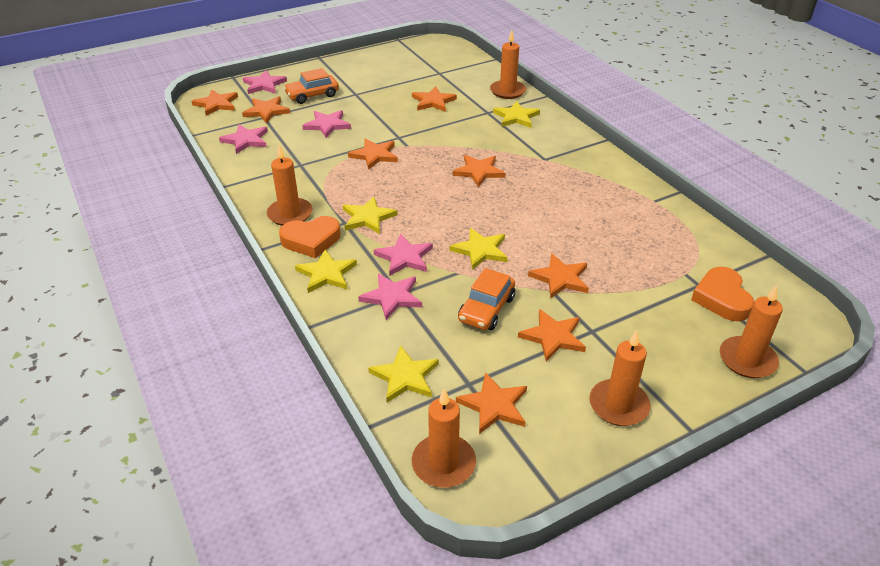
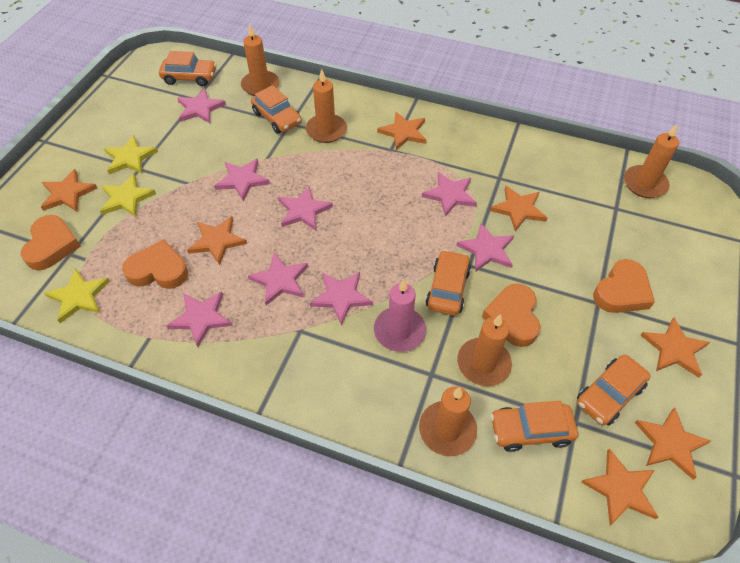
orange car: [284,68,339,104] [458,268,515,330] = 2 -> [159,51,217,86] [251,85,302,134] [426,250,471,315] [490,401,578,452] [577,354,651,426] = 5
orange heart: [279,216,341,258] [691,267,754,321] = 2 -> [20,215,81,270] [122,239,188,289] [482,283,540,347] [593,259,655,313] = 4
orange star: [192,90,238,116] [242,96,290,123] [348,138,398,170] [412,86,457,112] [453,155,505,187] [456,372,527,434] [518,309,586,362] [528,253,589,299] = 8 -> [41,169,97,212] [187,216,247,265] [377,112,426,150] [490,186,547,231] [581,448,658,525] [635,407,711,480] [640,318,710,378] = 7
pink candle: none = 0 -> [374,279,426,352] = 1
pink star: [219,124,268,154] [243,70,287,94] [302,110,351,138] [358,273,422,320] [374,234,433,276] = 5 -> [166,292,232,347] [177,88,226,123] [214,159,270,201] [248,253,308,305] [278,186,333,231] [310,272,373,325] [422,172,477,217] [456,223,514,272] = 8
yellow star: [295,249,357,293] [343,197,397,234] [368,345,439,403] [450,228,508,270] [493,101,540,128] = 5 -> [44,268,110,323] [100,174,156,217] [104,135,158,175] = 3

